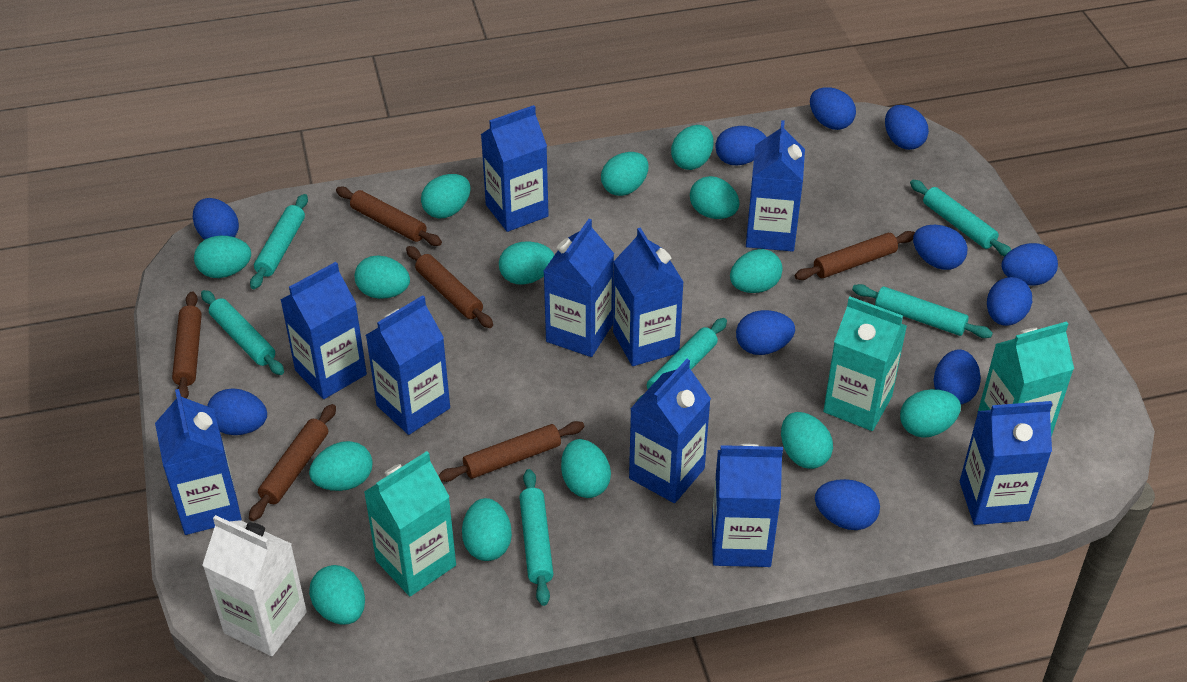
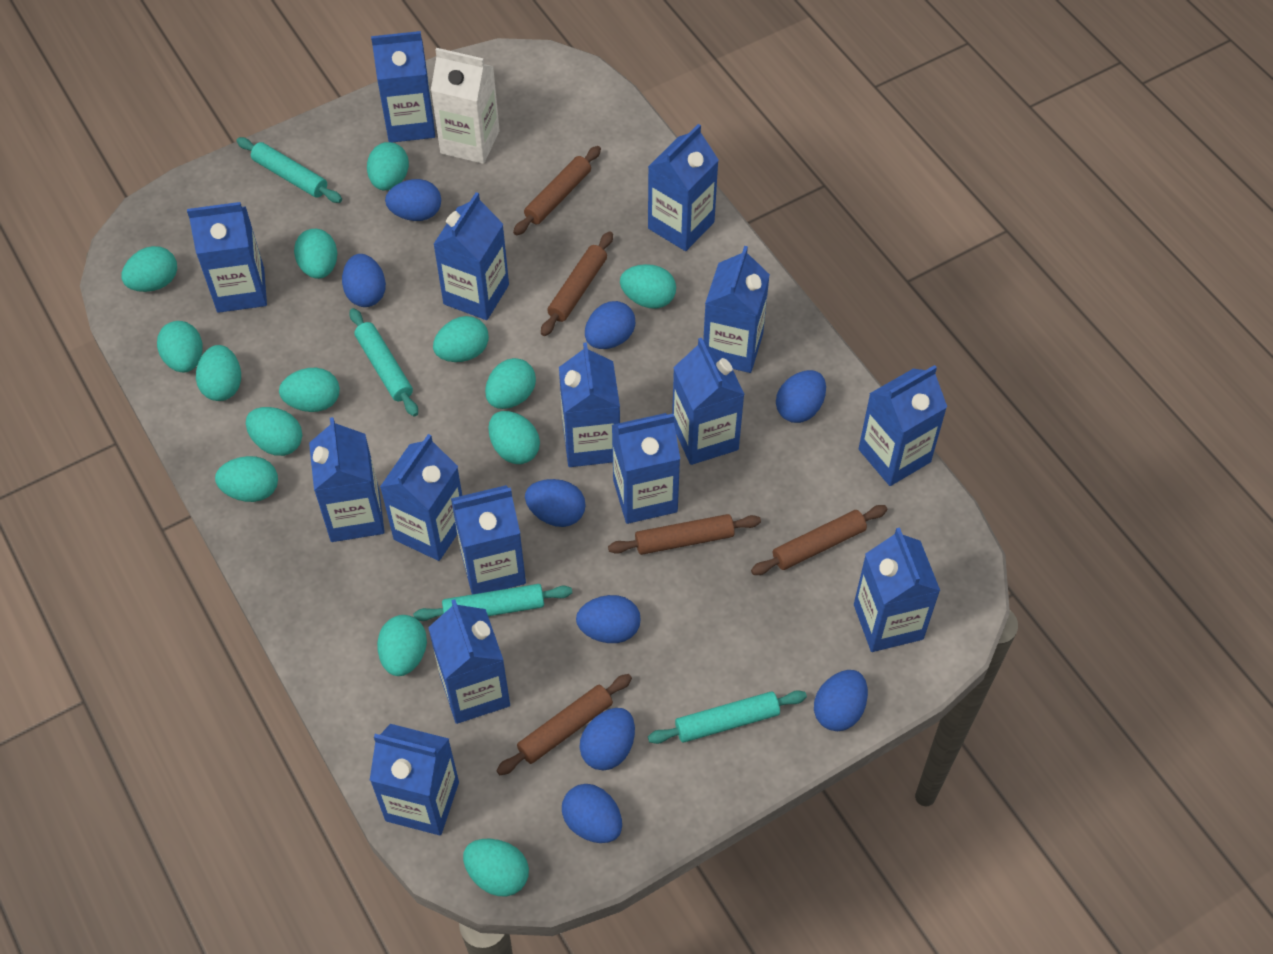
blue carton: [155,389,241,535] [281,262,367,399] [366,295,450,435] [481,105,549,232] [544,219,614,357] [613,227,684,366] [629,359,711,503] [712,444,783,567] [746,120,805,252] [960,401,1052,525] = 10 -> [187,202,267,313] [309,417,385,542] [370,724,459,835] [371,31,435,142] [380,434,462,561] [428,599,510,724] [433,192,509,320] [451,485,526,594] [559,342,620,467] [612,413,680,524] [648,124,719,251] [672,338,745,465] [703,246,770,373] [854,528,940,652] [859,365,947,486] = 15
blue egg: [193,198,239,240] [207,388,267,435] [715,126,767,165] [736,310,795,355] [810,87,856,130] [815,479,880,530] [885,105,929,150] [913,225,968,270] [933,349,981,404] [987,277,1032,326] [1001,243,1058,286] = 11 -> [342,254,386,307] [385,179,441,221] [525,479,586,527] [562,784,622,843] [576,595,641,643] [579,708,635,771] [585,301,635,349] [776,370,826,423] [814,670,868,731] = 9
brown rolling pin: [172,292,202,399] [249,404,336,521] [336,187,442,246] [406,246,493,328] [438,421,584,482] [795,231,915,280] = 6 -> [496,674,632,775] [513,146,601,235] [541,232,613,336] [608,514,761,555] [751,505,887,575] = 5
turquoise carton: [364,451,456,596] [823,297,907,431] [977,321,1074,437] = 3 -> none = 0
turquoise rolling pin: [201,290,284,375] [250,194,308,289] [519,469,553,606] [637,318,727,401] [852,284,993,338] [910,180,1011,257] = 6 -> [236,137,342,203] [350,308,418,417] [413,584,572,621] [648,690,807,744] = 4

